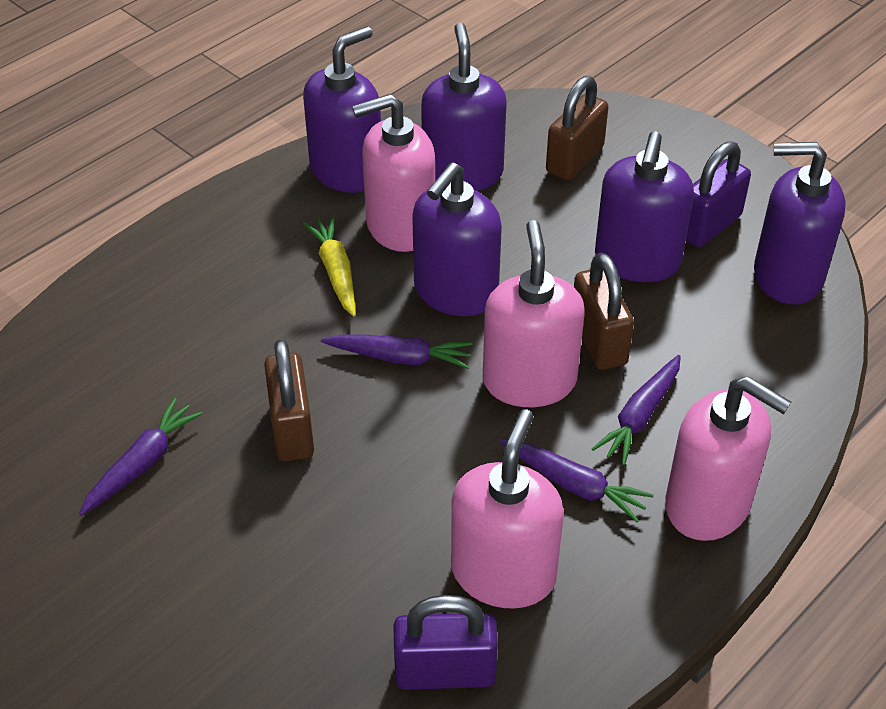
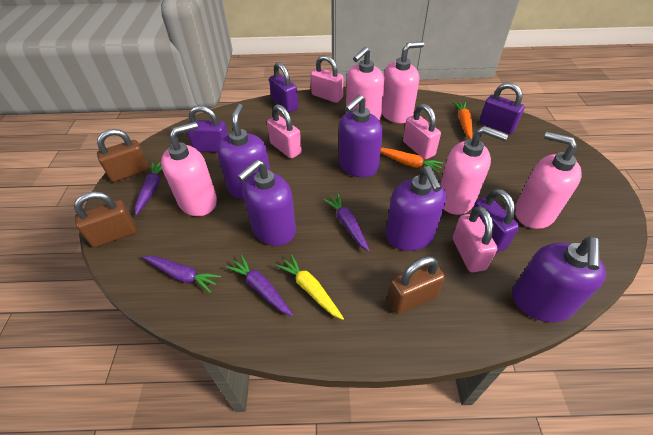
orange carrot: none = 0 -> [381,148,444,173] [452,101,473,139] = 2
pink padlock: none = 0 -> [267,104,302,159] [311,55,343,103] [403,104,441,160] [452,206,497,272] = 4
pink soap dispenser: [352,94,435,252] [451,409,564,609] [483,220,585,407] [665,376,791,541] = 4 -> [161,122,217,216] [346,47,385,120] [382,41,424,123] [440,126,508,215] [515,132,582,229] = 5
purple padlock: [394,595,498,690] [686,141,751,247] = 2 -> [187,105,228,152] [269,62,298,113] [472,189,519,253] [479,82,525,134] = 4

